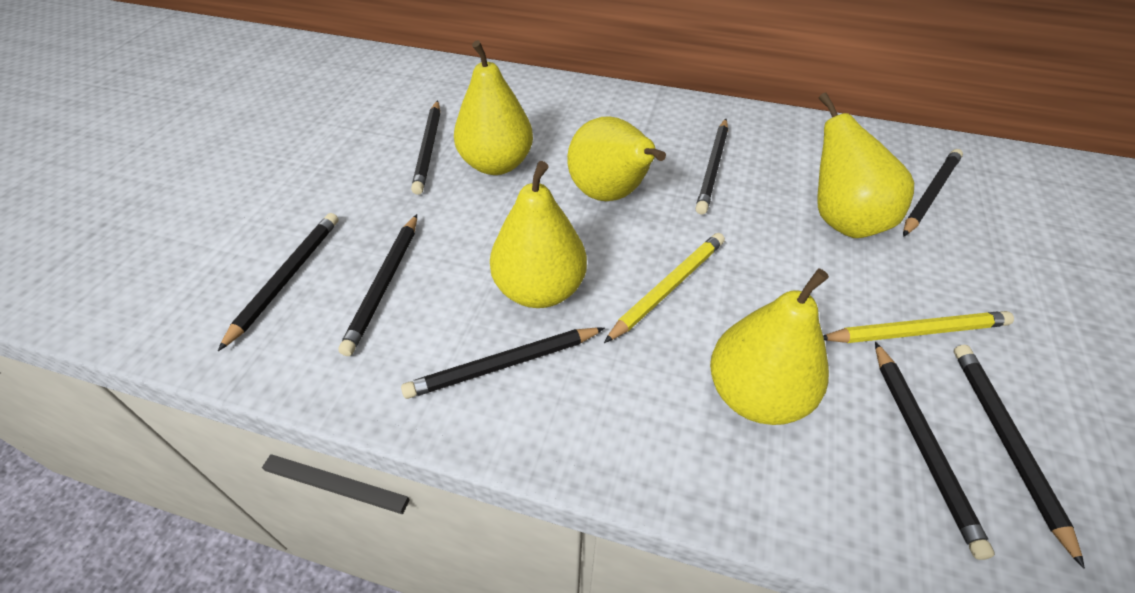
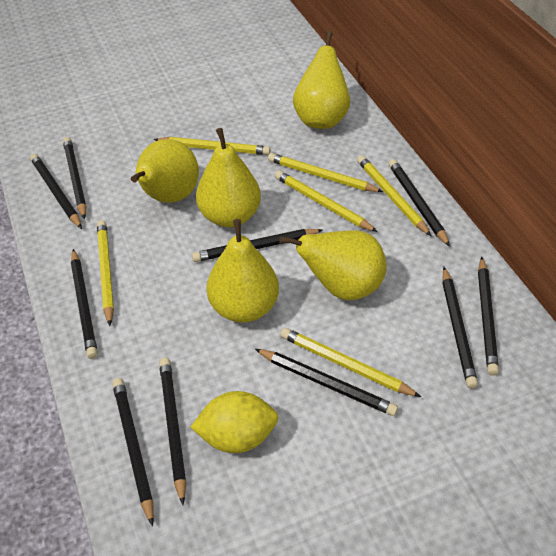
black pencil: [218,213,338,351] [338,214,417,356] [401,327,605,399] [411,100,440,195] [696,119,728,215] [875,342,995,560] [903,149,963,237] [954,345,1085,569] = 8 -> [30,154,82,229] [63,137,87,219] [71,249,98,359] [112,378,154,526] [159,358,186,505] [192,229,323,262] [255,349,398,416] [389,159,450,247] [442,267,478,389] [478,257,499,376] = 10
yellow lemon: none = 0 -> [190,391,278,453] = 1
yellow pencil: [604,233,725,343] [823,311,1014,343] = 2 -> [97,220,114,326] [154,137,270,155] [268,153,383,192] [275,170,378,232] [280,328,421,397] [357,155,431,236] = 6

